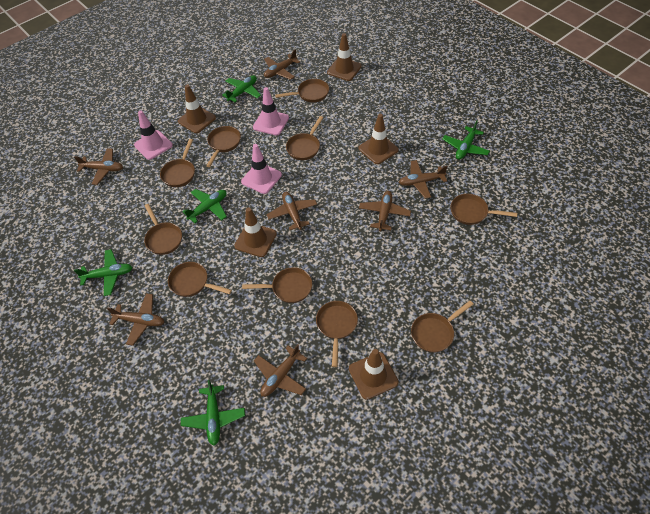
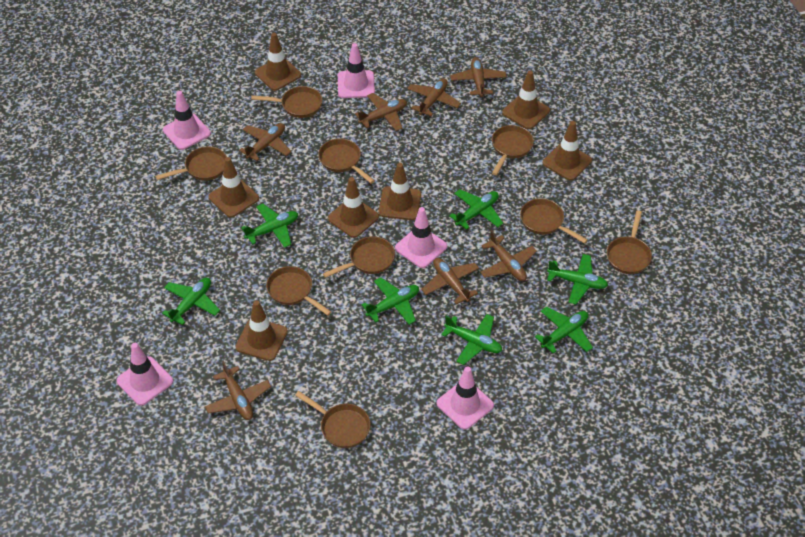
brown pan: [144,204,182,255] [160,139,195,187] [168,262,232,297] [206,126,241,167] [242,267,312,303] [275,79,329,103] [286,116,323,160] [316,301,358,367] [411,301,473,353] [451,194,517,225] = 10 -> [155,146,227,181] [251,86,322,118] [266,266,331,316] [295,391,370,448] [318,138,375,184] [323,236,395,278] [492,125,534,175] [520,198,588,244] [607,210,652,274] = 9
brown traffic cone: [178,84,216,133] [234,207,277,257] [327,33,362,81] [349,349,399,400] [358,114,399,164] = 5 -> [208,157,259,218] [235,300,288,361] [255,33,301,91] [328,177,379,238] [379,163,421,220] [502,70,550,129] [543,121,592,181] = 7
green plane: [74,249,132,296] [181,380,245,446] [182,189,227,223] [222,75,261,102] [443,121,490,160] = 5 -> [162,278,220,325] [241,203,298,248] [362,277,419,325] [441,314,502,365] [449,189,503,230] [535,306,593,354] [547,254,608,304] = 7
pink traffic cone: [134,110,173,160] [241,144,282,194] [253,87,289,135] = 3 -> [116,343,173,405] [163,91,211,150] [338,43,375,98] [395,207,447,268] [437,366,494,430] = 5

